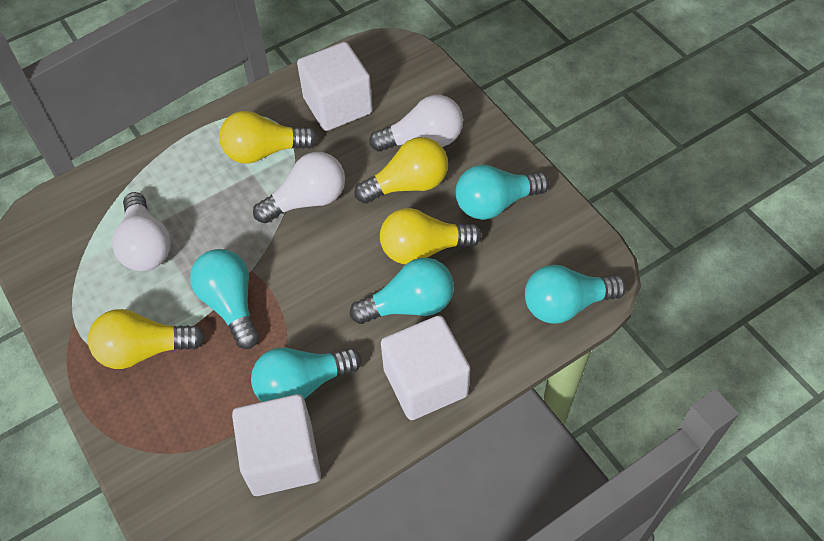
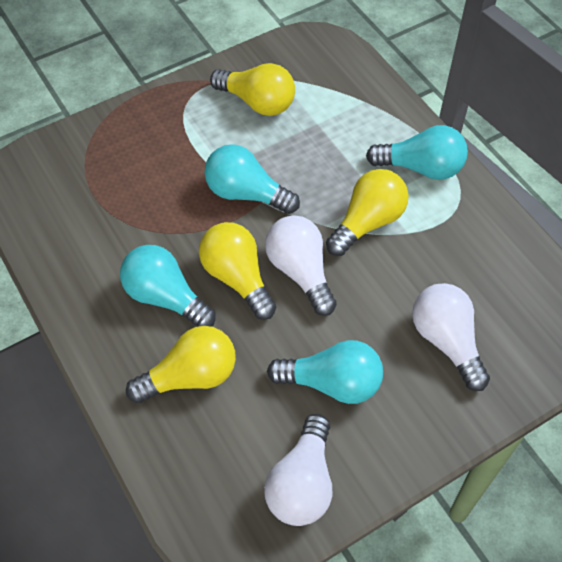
turquoise light bulb: [190,249,259,349] [251,348,361,402] [350,258,454,324] [456,165,549,220] [525,265,626,324] = 5 -> [120,245,216,327] [205,144,300,214] [267,340,383,404] [366,125,468,180] = 4
white cube: [232,394,321,496] [297,42,373,131] [381,315,470,420] = 3 -> none = 0

